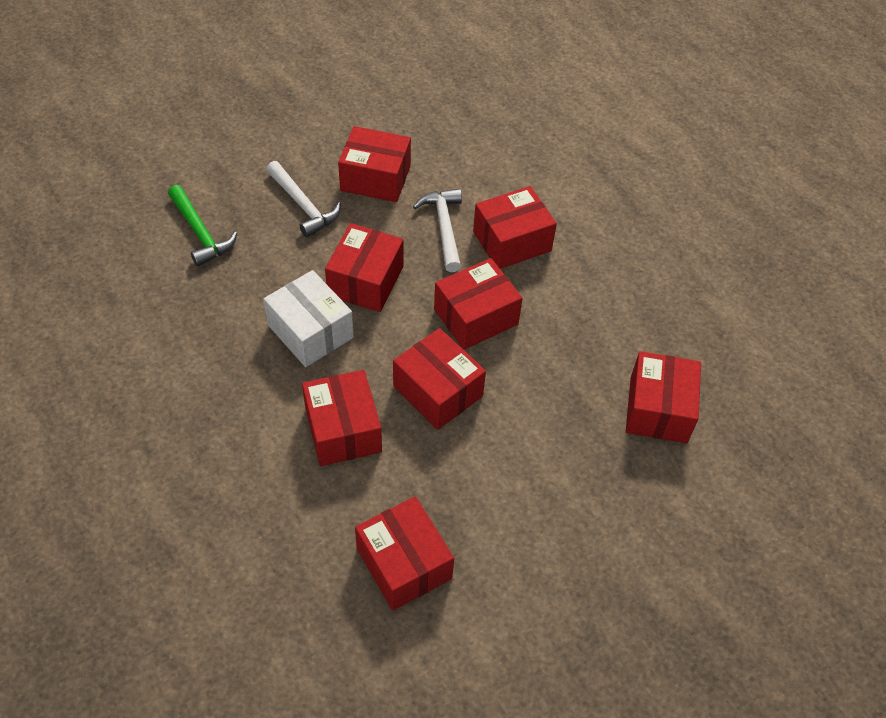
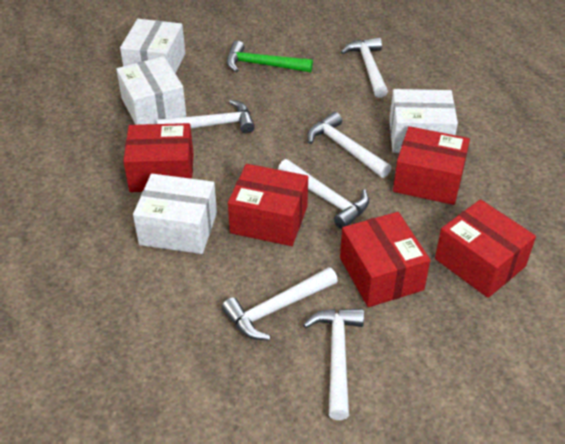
red box: [302,370,382,466] [325,223,404,312] [338,126,411,202] [355,496,454,611] [393,328,486,430] [434,258,523,350] [473,186,557,269] [626,351,701,443] = 8 -> [123,123,193,192] [228,164,308,246] [340,212,430,307] [393,126,470,205] [435,199,536,298] = 5
white box: [263,270,354,367] = 1 -> [116,56,186,125] [120,19,185,74] [133,174,217,254] [389,89,458,153] = 4
white hammer: [266,161,341,238] [413,188,462,272] = 2 -> [157,100,255,134] [221,267,338,340] [278,159,369,229] [303,308,364,420] [307,112,391,178] [341,37,388,98] = 6

